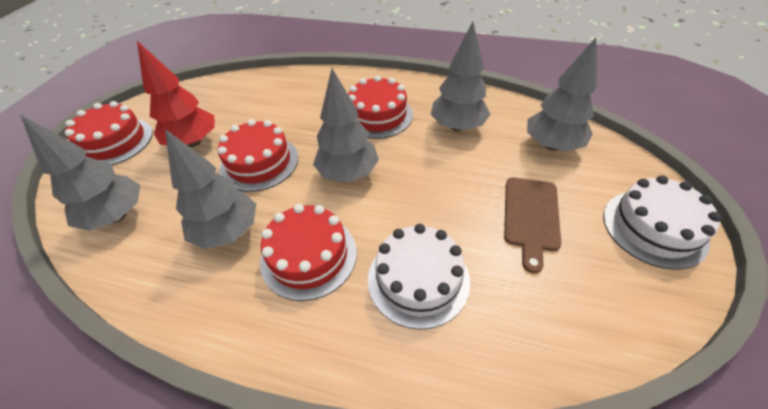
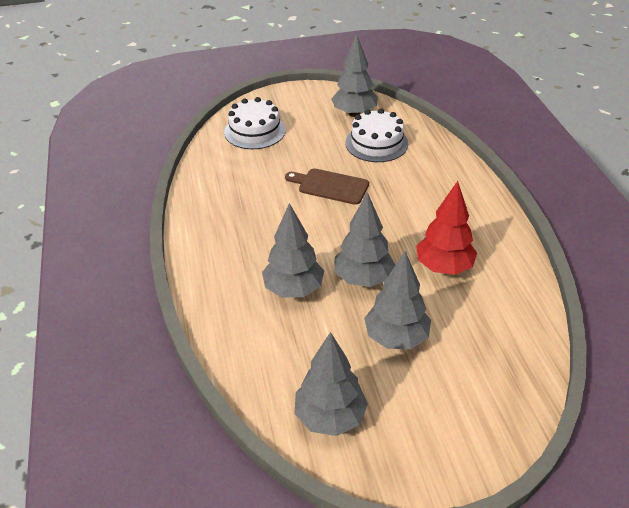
red cake: [65,101,153,165] [218,119,298,192] [260,204,357,301] [348,75,413,139] = 4 -> none = 0

